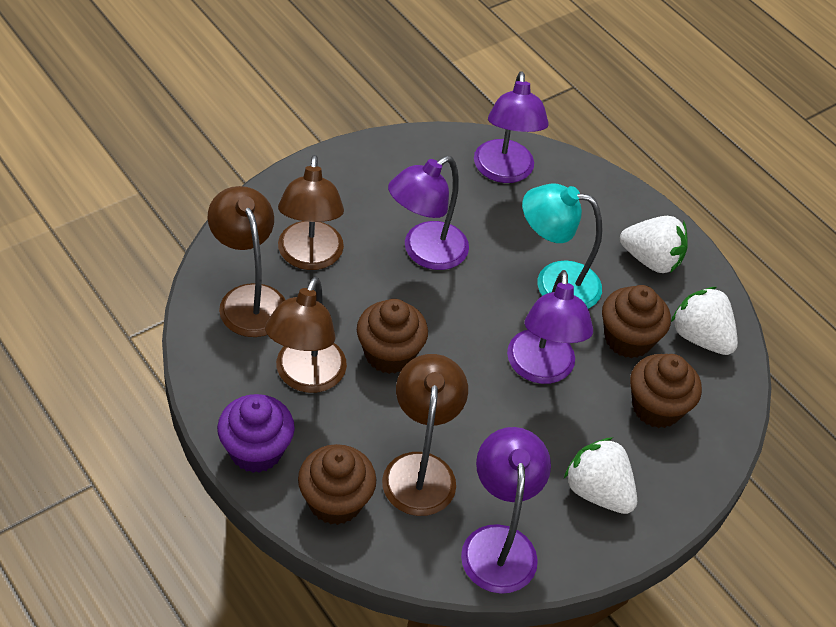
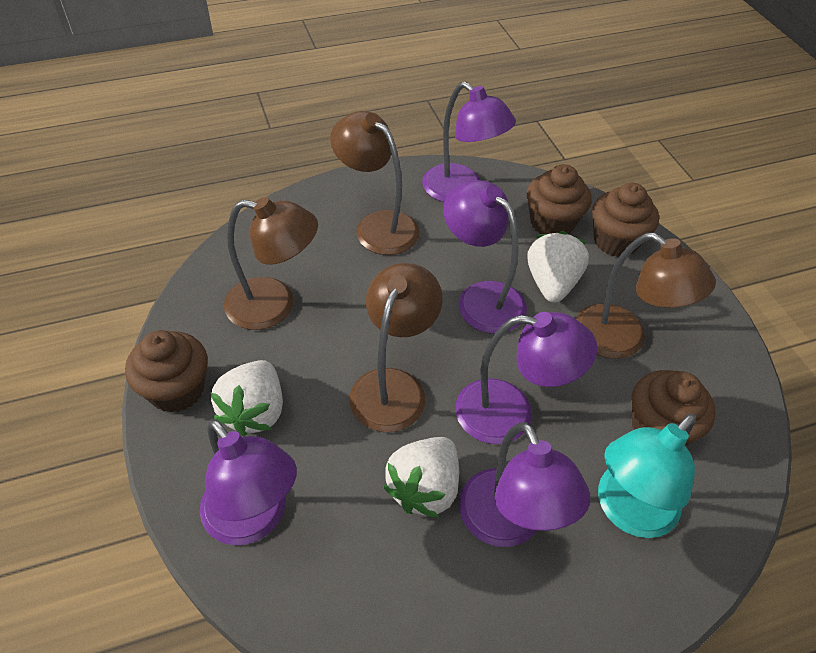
purple cupcake: [217,394,295,473] = 1 -> none = 0
purple lamp: [388,156,469,270] [461,427,551,594] [474,71,549,183] [507,270,593,384] = 4 -> [200,419,297,545] [422,82,516,202] [443,180,527,334] [456,312,597,444] [459,422,590,547] = 5

